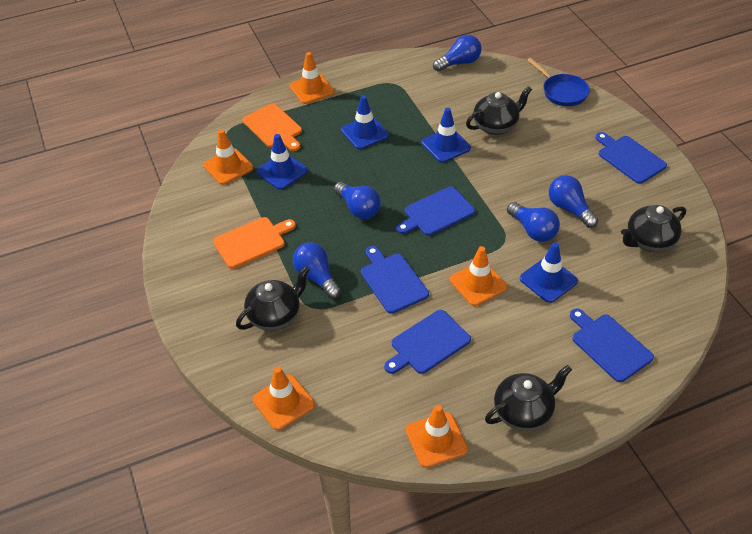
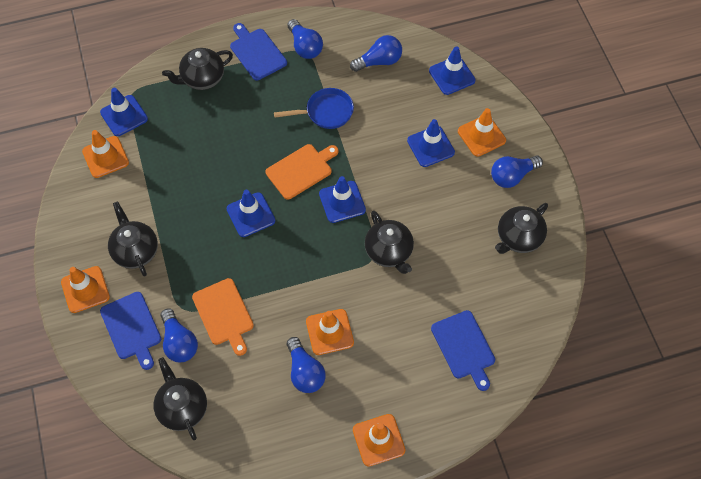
black teapot: [236,266,310,331] [466,86,532,135] [485,365,572,431] [621,205,686,252] = 4 -> [108,201,158,276] [153,357,207,440] [162,48,233,90] [365,211,414,274] [495,203,548,254] = 5
blue cutting board: [361,246,429,314] [384,310,471,374] [396,187,475,236] [570,309,654,382] [595,132,667,184] = 5 -> [100,292,161,370] [230,23,287,80] [431,310,495,391] = 3
blue traffic cone: [257,134,308,190] [341,95,389,149] [422,108,471,163] [520,242,578,303] = 4 -> [100,88,148,136] [227,190,275,237] [319,176,366,223] [407,119,455,167] [429,46,475,95] = 5

